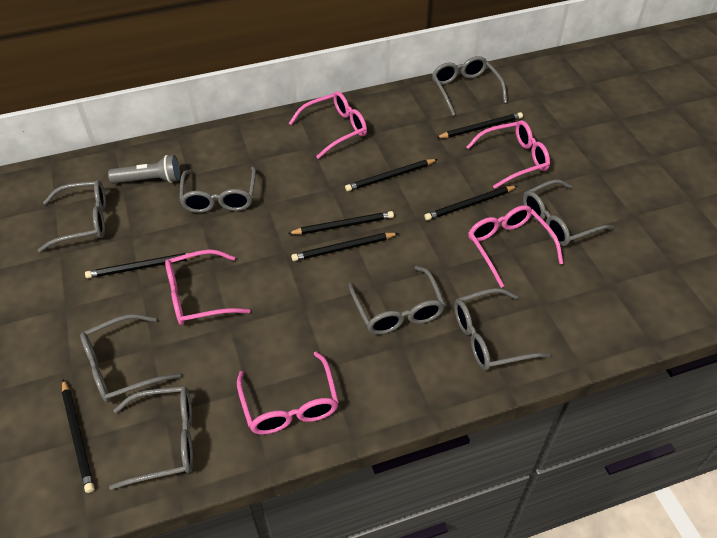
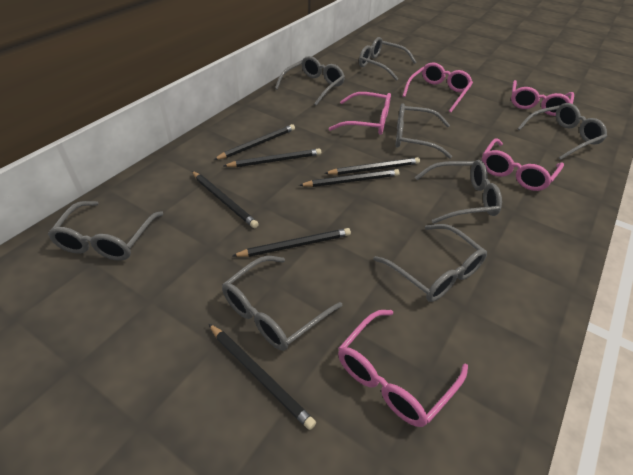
grey flashlight: [108,155,180,184] = 1 -> none = 0

